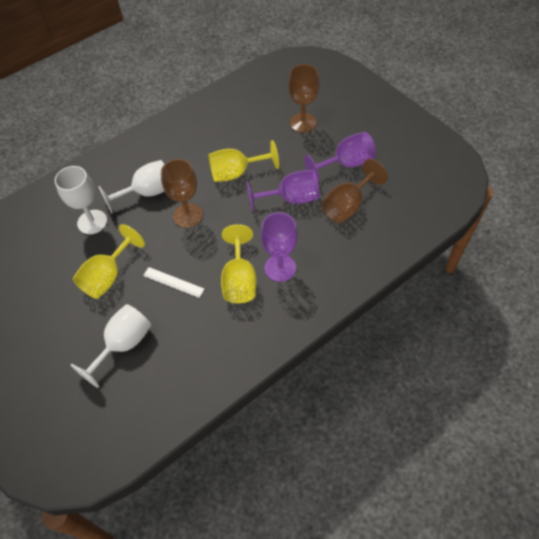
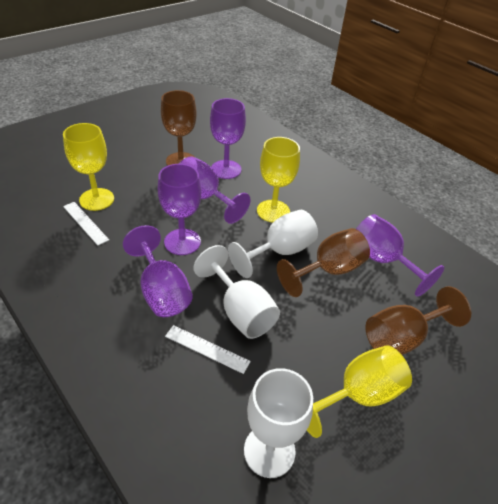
purple goblet: [246,170,319,212] [261,212,298,282] [304,132,376,182] = 3 -> [123,225,193,317] [158,164,202,255] [179,156,250,224] [210,98,246,179] [356,214,444,297] = 5
white ruler: [143,267,204,298] = 1 -> [63,202,109,246] [165,325,251,374] = 2

